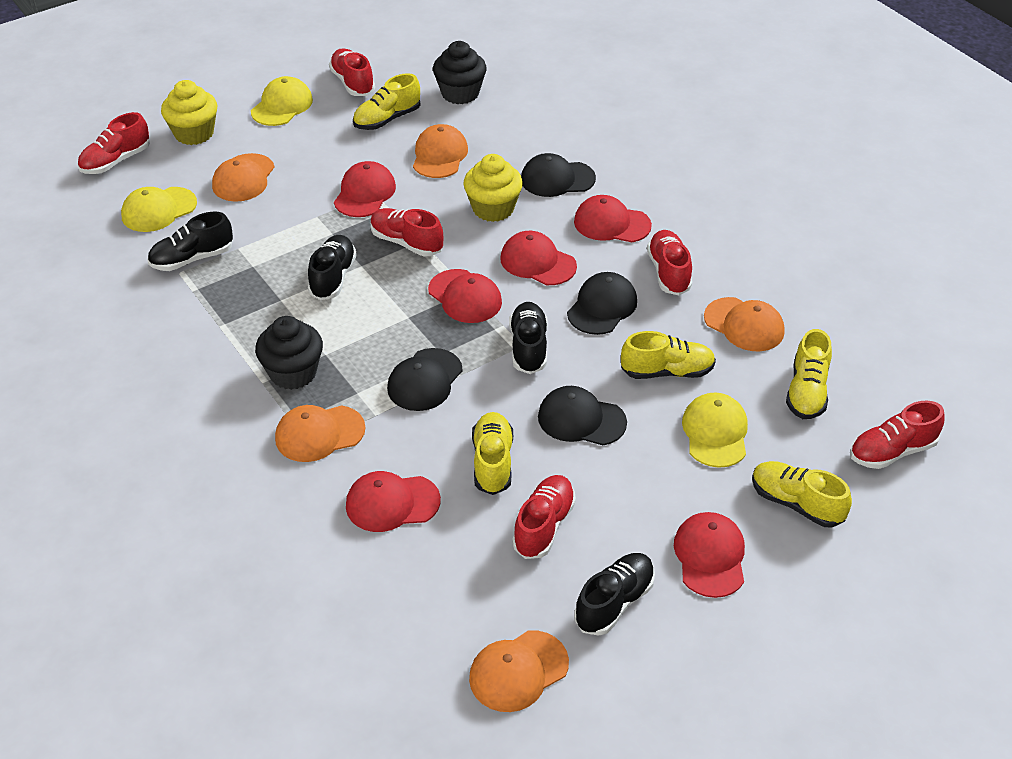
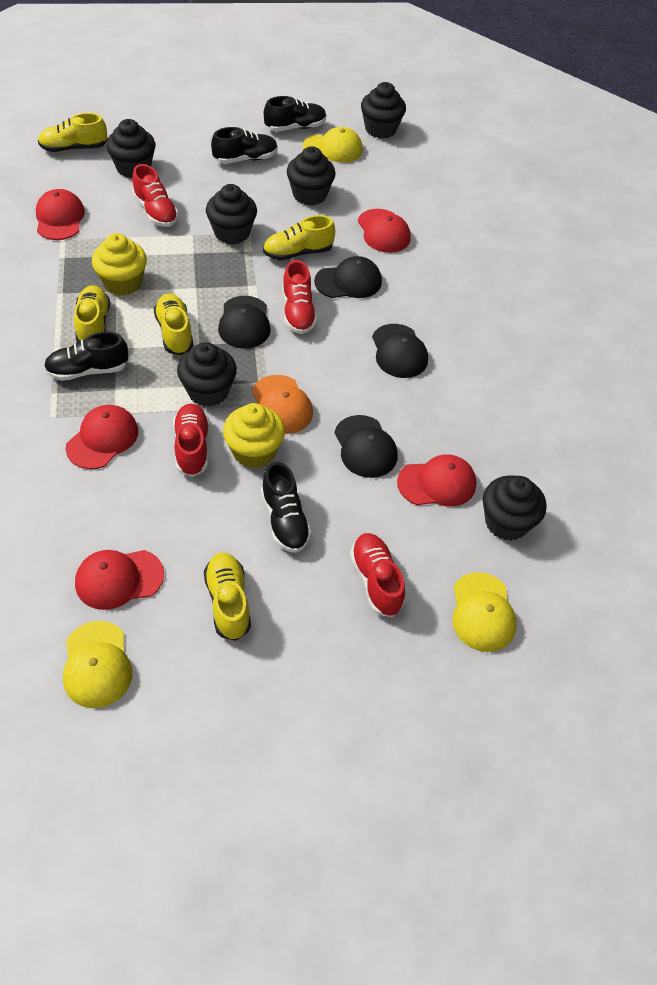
black cupcake: [255,316,323,390] [433,41,487,104] = 2 -> [106,119,155,178] [177,342,237,407] [206,184,257,245] [287,146,336,206] [361,82,406,139] [483,475,546,541] = 6
orange cap: [212,153,275,202] [275,405,365,462] [413,124,468,178] [469,630,569,712] [704,297,785,351] = 5 -> [252,375,313,434] = 1
red cap: [334,161,396,217] [346,471,441,532] [428,269,502,323] [500,231,577,285] [574,195,652,242] [674,512,745,598] = 6 -> [36,189,85,240] [66,405,138,469] [75,550,164,610] [358,209,411,253] [397,454,476,507] = 5
red shoe: [78,112,150,174] [329,48,375,96] [371,208,443,256] [512,475,576,559] [647,230,692,295] [850,400,945,469] = 6 -> [132,164,179,227] [173,403,209,477] [282,260,317,334] [350,533,405,617] = 4

